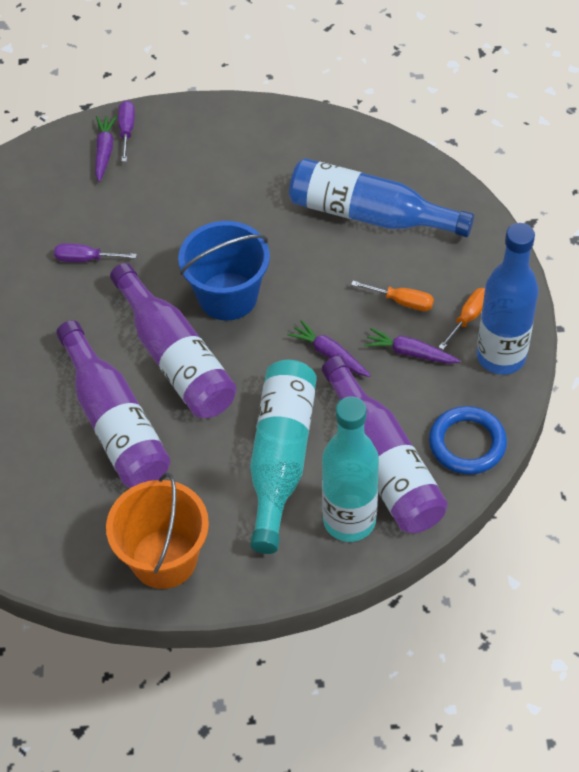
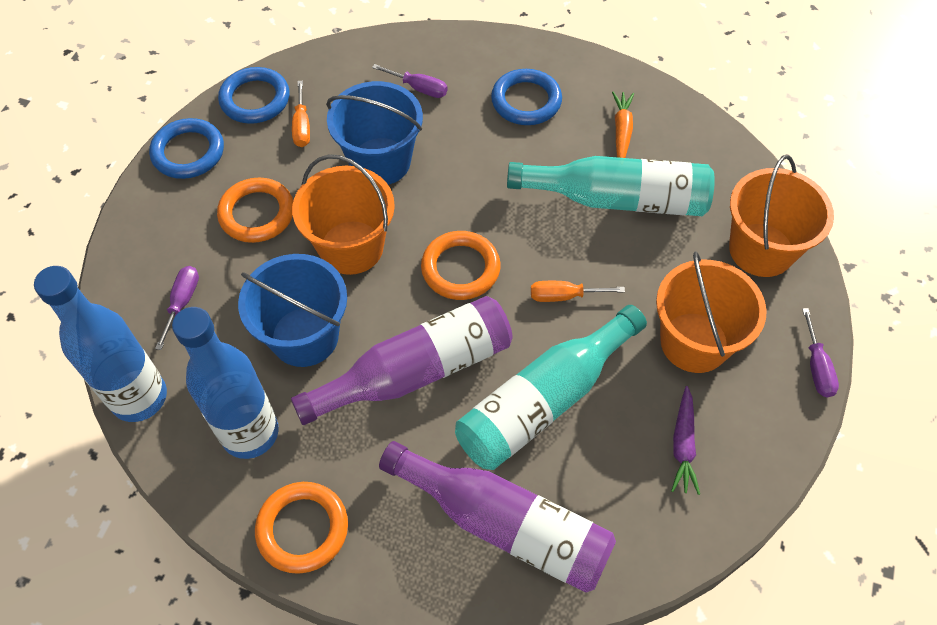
blue bucket: [178,221,270,321] = 1 -> [238,254,347,367] [326,81,423,185] = 2
blue ring: [429,406,507,475] = 1 -> [149,118,224,179] [218,67,289,124] [491,69,562,125] = 3
orange bucket: [106,472,209,589] = 1 -> [292,154,395,275] [656,251,767,373] [729,155,834,277] = 3
orange carrot: none = 0 -> [612,91,634,158] = 1
orange ring: none = 0 -> [217,178,293,243] [255,482,348,574] [421,231,500,300] = 3
purple bottle: [56,320,171,488] [110,263,237,418] [322,356,448,533] = 3 -> [291,296,513,425] [379,441,616,593] = 2
purple carrot: [95,116,117,182] [287,320,371,377] [364,328,460,364] = 3 -> [671,386,700,495] = 1
purple screwdriver: [54,243,137,262] [118,100,135,162] = 2 -> [155,266,199,350] [372,64,448,98] [802,308,839,397] = 3

